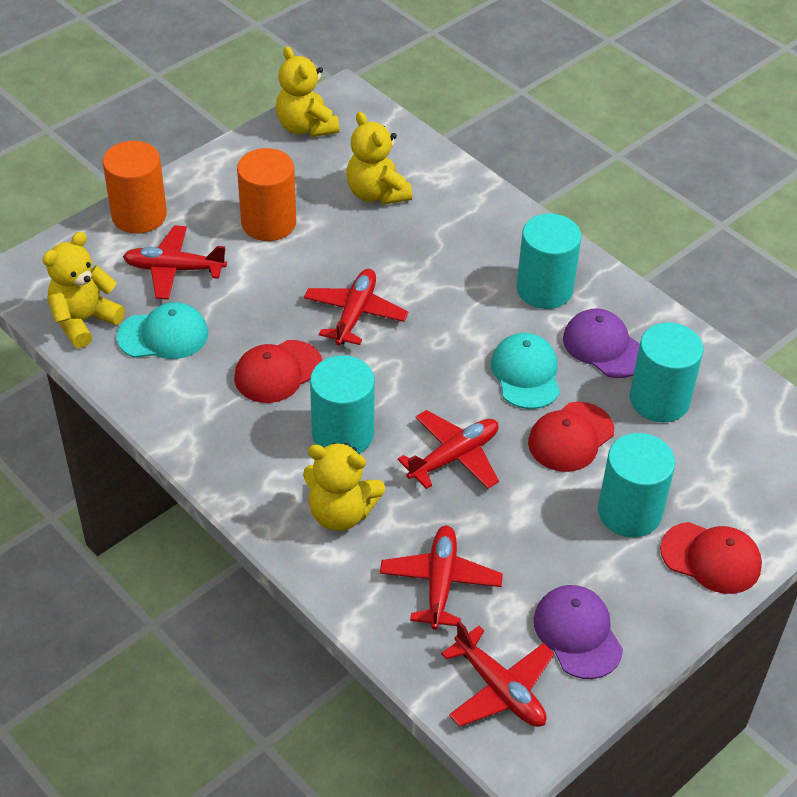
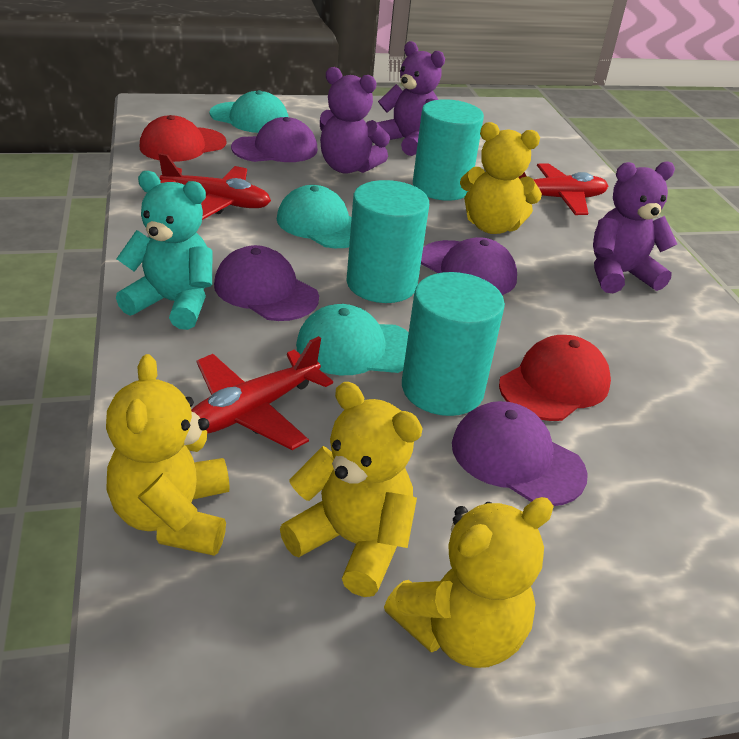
orange cylinder: [103,141,167,234] [237,148,296,241] = 2 -> none = 0
purple cap: [534,585,623,679] [563,308,640,378] = 2 -> [214,245,319,321] [231,117,318,162] [421,237,517,295] [452,401,588,506] = 4
purple teddy bear: none = 0 -> [320,67,390,174] [377,41,445,156] [593,161,677,293] = 3
red cap: [234,340,322,403] [528,402,614,472] [660,522,762,594] = 3 -> [140,115,227,162] [499,335,611,421] = 2
red plane: [123,225,227,299] [304,269,408,345] [380,526,503,630] [398,410,499,489] [441,621,555,727] = 5 -> [158,153,271,220] [191,336,333,450] [519,163,608,215] = 3
turquoise cap: [116,302,208,359] [491,333,560,409] = 2 -> [210,90,288,133] [277,185,352,248] [296,304,409,375] = 3
turquoise cylinder: [310,355,375,454] [516,214,581,309] [598,433,675,537] [630,322,704,422] = 4 -> [346,180,429,303] [402,272,505,416] [413,99,484,201] = 3
turquoise teddy bear: none = 0 -> [116,171,213,330] = 1

